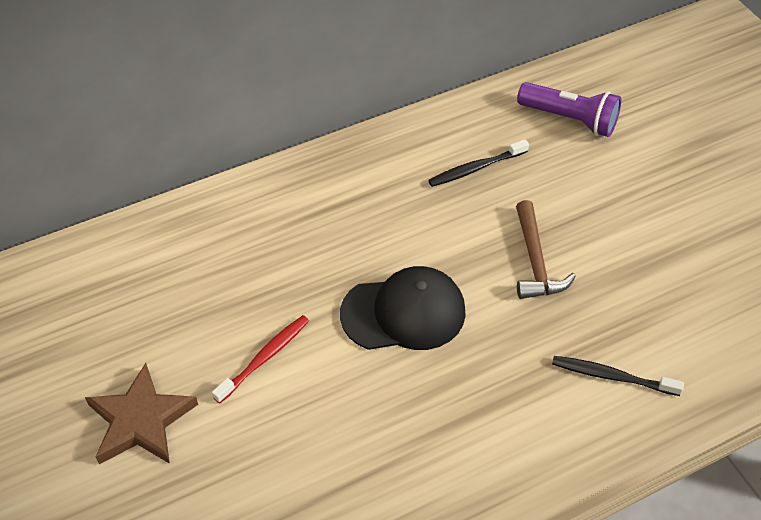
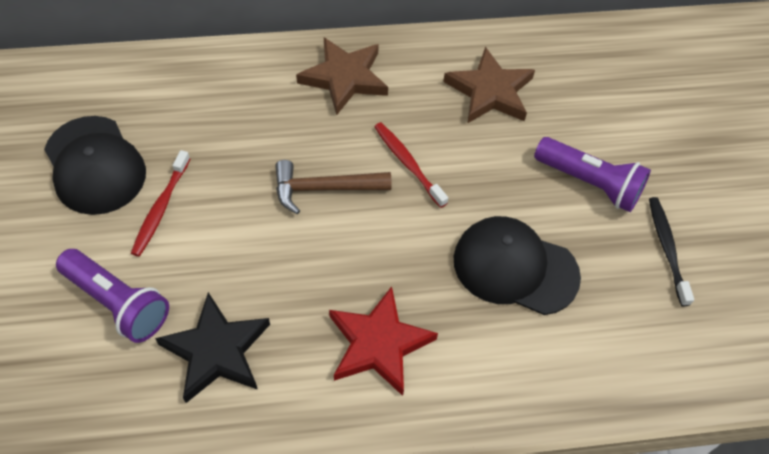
black cap: [340,266,466,350] = 1 -> [44,116,146,215] [454,216,581,315] = 2
black star: none = 0 -> [155,292,270,403] = 1
black toothbrush: [428,139,529,187] [552,356,684,396] = 2 -> [649,197,694,307] = 1
brown star: [85,363,198,464] = 1 -> [296,37,388,115] [443,47,535,124] = 2
purple flashlight: [517,82,621,137] = 1 -> [56,249,169,343] [534,137,651,212] = 2
red star: none = 0 -> [329,286,438,396] = 1
red toothbrush: [212,315,309,404] = 1 -> [131,150,190,257] [374,122,448,208] = 2

